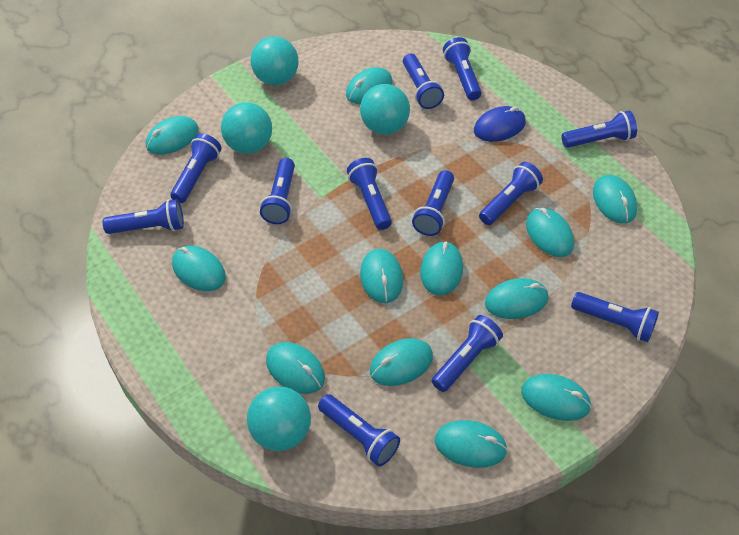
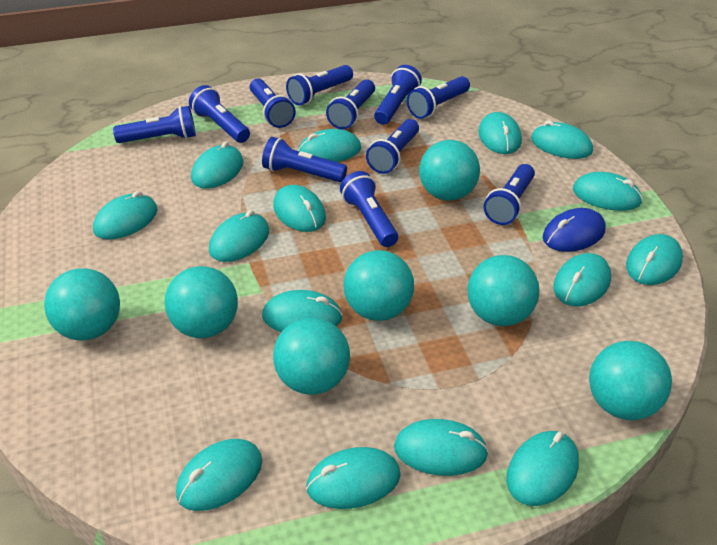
blue flashlight: [103,199,184,234] [170,133,222,203] [260,158,295,224] [318,394,400,467] [347,158,392,230] [403,53,444,109] [412,170,454,236] [432,315,503,392] [443,37,482,100] [479,162,543,225] [562,111,637,148] [571,292,659,342] = 12 -> [113,106,196,143] [189,85,250,143] [250,78,296,128] [262,137,347,182] [286,65,353,105] [326,79,375,129] [340,171,398,247] [366,119,419,174] [374,65,422,125] [407,76,470,119] [484,164,535,225] = 11
turquoise ball: [221,102,272,154] [247,386,311,451] [250,36,299,85] [360,84,410,135] = 4 -> [44,268,120,340] [165,266,238,338] [273,318,350,395] [343,250,414,321] [419,140,480,200] [467,255,539,326] [589,341,672,420] = 7
turquoise mouse: [146,116,199,155] [172,246,226,291] [266,342,325,394] [346,67,393,104] [360,249,403,303] [370,338,433,386] [420,241,463,295] [435,420,508,468] [485,278,548,319] [521,374,591,421] [526,208,574,257] [593,175,637,223] = 12 -> [93,191,158,240] [176,439,262,511] [191,142,243,189] [209,210,269,262] [262,290,343,332] [273,185,326,232] [298,129,361,162] [306,447,401,509] [394,419,489,476] [478,112,522,154] [506,431,579,506] [531,120,593,159] [554,253,611,306] [573,172,643,211] [626,234,683,285] = 15

